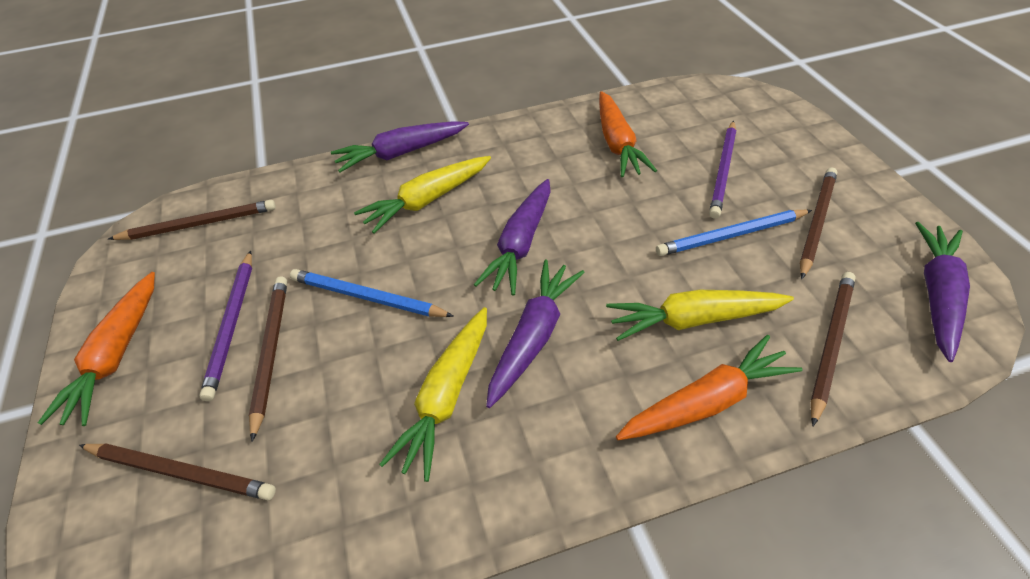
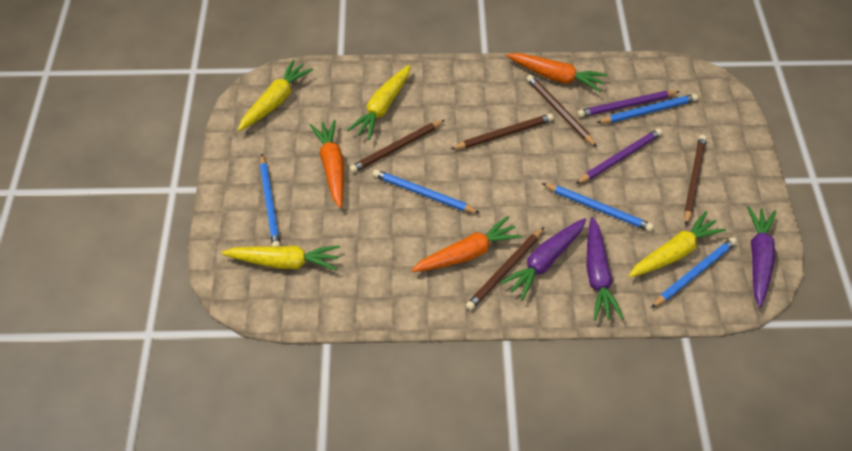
blue pencil: [290,269,454,317] [656,210,812,256] = 2 -> [260,154,280,247] [373,169,480,213] [542,183,654,232] [596,94,698,123] [651,237,737,308] = 5
purple carrot: [331,121,469,172] [474,179,551,296] [486,260,585,408] [915,222,970,362] = 4 -> [500,218,586,301] [586,217,624,321] [747,206,776,307] = 3
yellow carrot: [354,156,491,234] [379,307,487,482] [606,290,794,341] = 3 -> [221,245,340,271] [238,59,313,131] [347,65,411,140] [628,211,726,277] = 4

